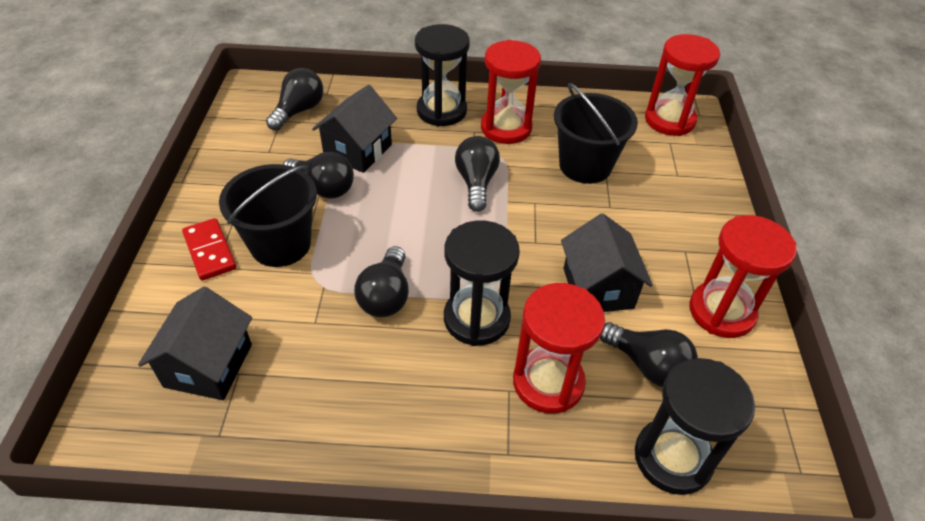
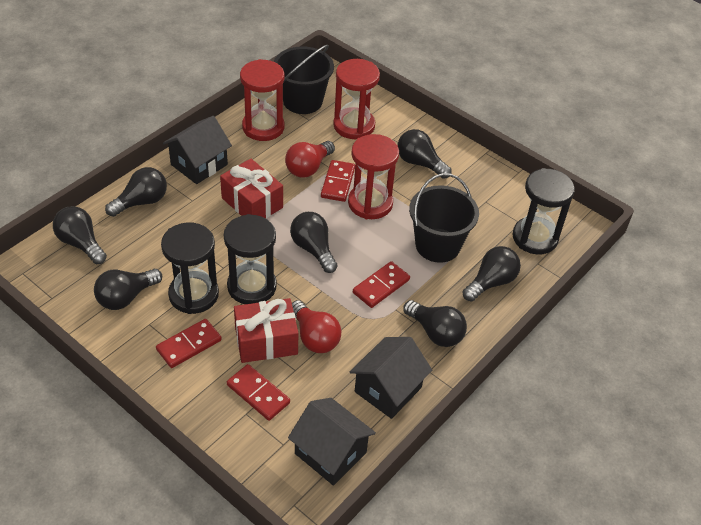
black light bulb: [266,68,323,131] [283,152,354,199] [354,246,409,317] [455,136,500,212] [600,322,698,387] = 5 -> [53,206,107,264] [94,269,162,310] [105,167,167,217] [290,212,337,273] [397,129,451,179] [403,300,467,347] [463,246,521,301] = 7
red domino: [182,218,236,281] = 1 -> [156,319,222,368] [227,364,290,421] [321,160,355,202] [353,261,410,308] = 4
red gift: none = 0 -> [220,159,283,218] [234,298,298,363] = 2
red hourglass: [481,40,541,144] [513,283,605,414] [645,34,720,136] [690,215,797,338] = 4 -> [240,59,284,141] [333,59,380,139] [348,134,399,219] = 3
red light bulb: none = 0 -> [285,141,335,177] [292,300,341,353] = 2

